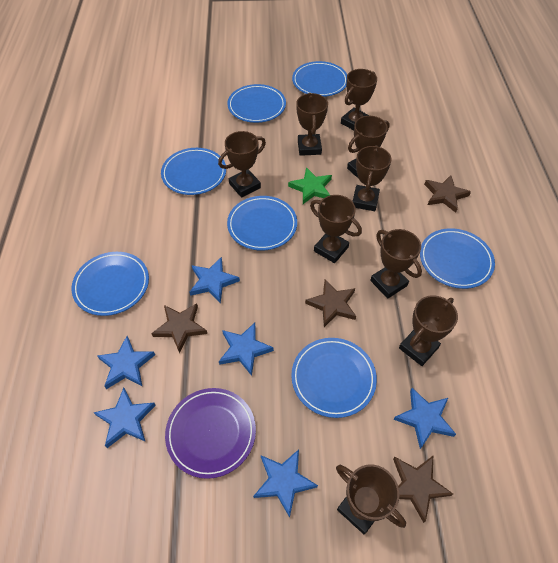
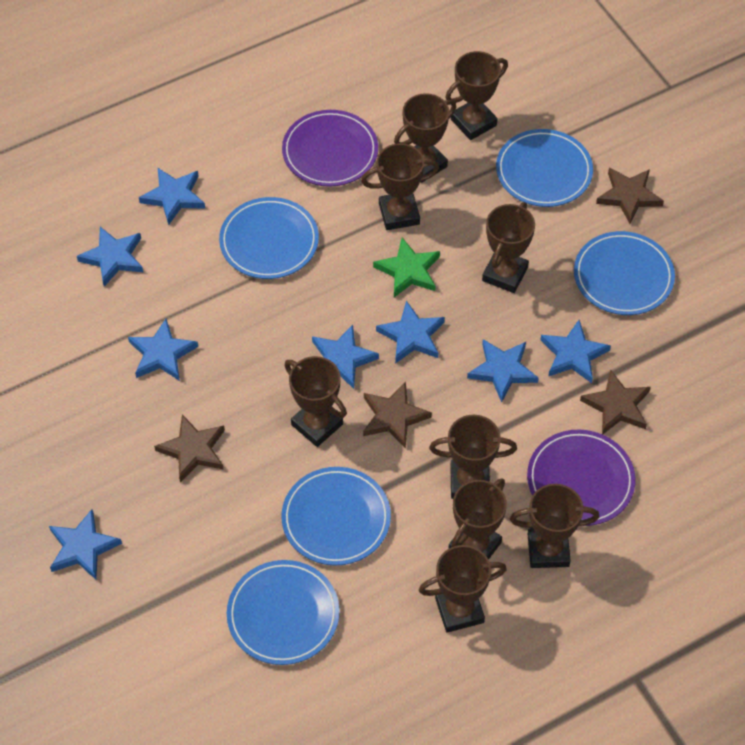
blue plate: [72,252,149,316] [161,148,226,195] [227,84,286,123] [227,196,297,251] [291,338,377,418] [292,61,347,97] [420,228,495,289] = 7 -> [219,197,319,279] [227,560,340,665] [281,467,391,566] [496,129,593,207] [574,231,675,315] = 5
blue star: [94,388,156,448] [97,336,155,389] [190,257,240,303] [219,323,274,376] [253,449,318,518] [393,388,456,449] = 6 -> [49,509,122,580] [77,227,143,286] [128,319,198,381] [139,168,205,225] [312,325,379,389] [376,301,445,364] [467,339,538,403] [541,320,611,383] = 8
purple plate: [165,388,256,479] = 1 -> [282,110,378,187] [527,429,636,526] = 2

